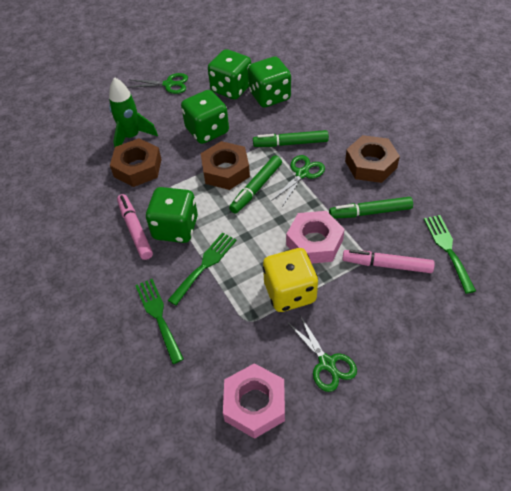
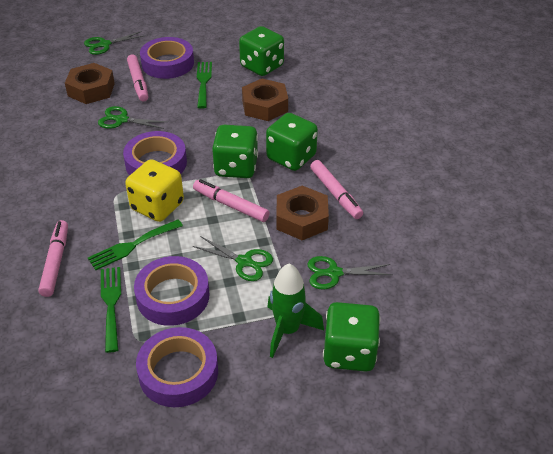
green marker: [229,155,282,213] [253,130,329,147] [329,197,413,219] = 3 -> none = 0
green scissors: [127,73,188,94] [271,155,325,207] [287,315,357,392] = 3 -> [84,31,146,55] [98,106,167,129] [192,236,273,281] [307,256,392,289] = 4
pink marker: [117,194,153,260] [342,250,435,273] = 2 -> [38,220,68,297] [127,54,148,102] [193,179,270,222] [310,160,363,219] = 4
pink nut: [223,363,285,439] [286,211,345,264] = 2 -> none = 0
purple tape: none = 0 -> [123,131,187,176] [134,256,209,326] [136,327,218,407] [140,37,194,79] = 4

